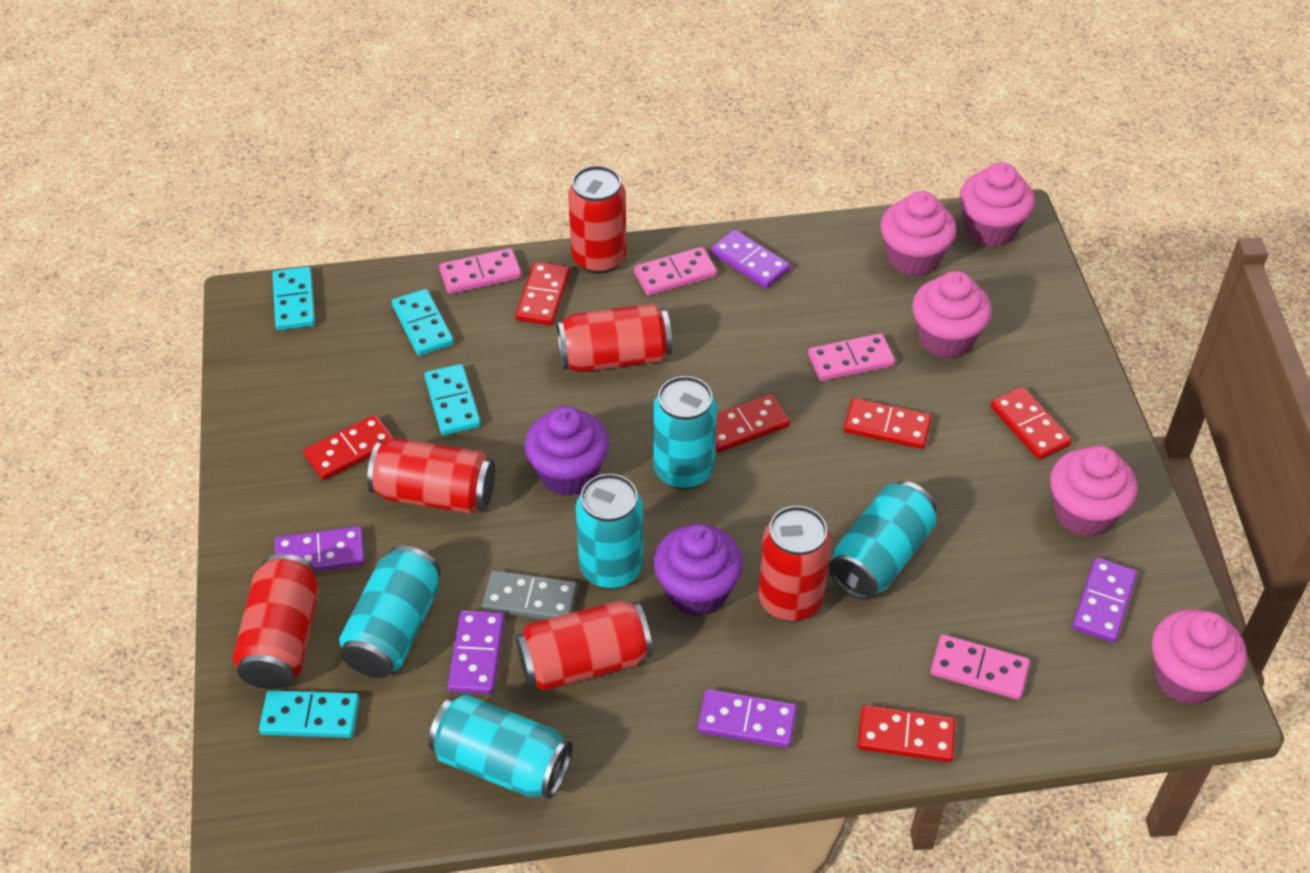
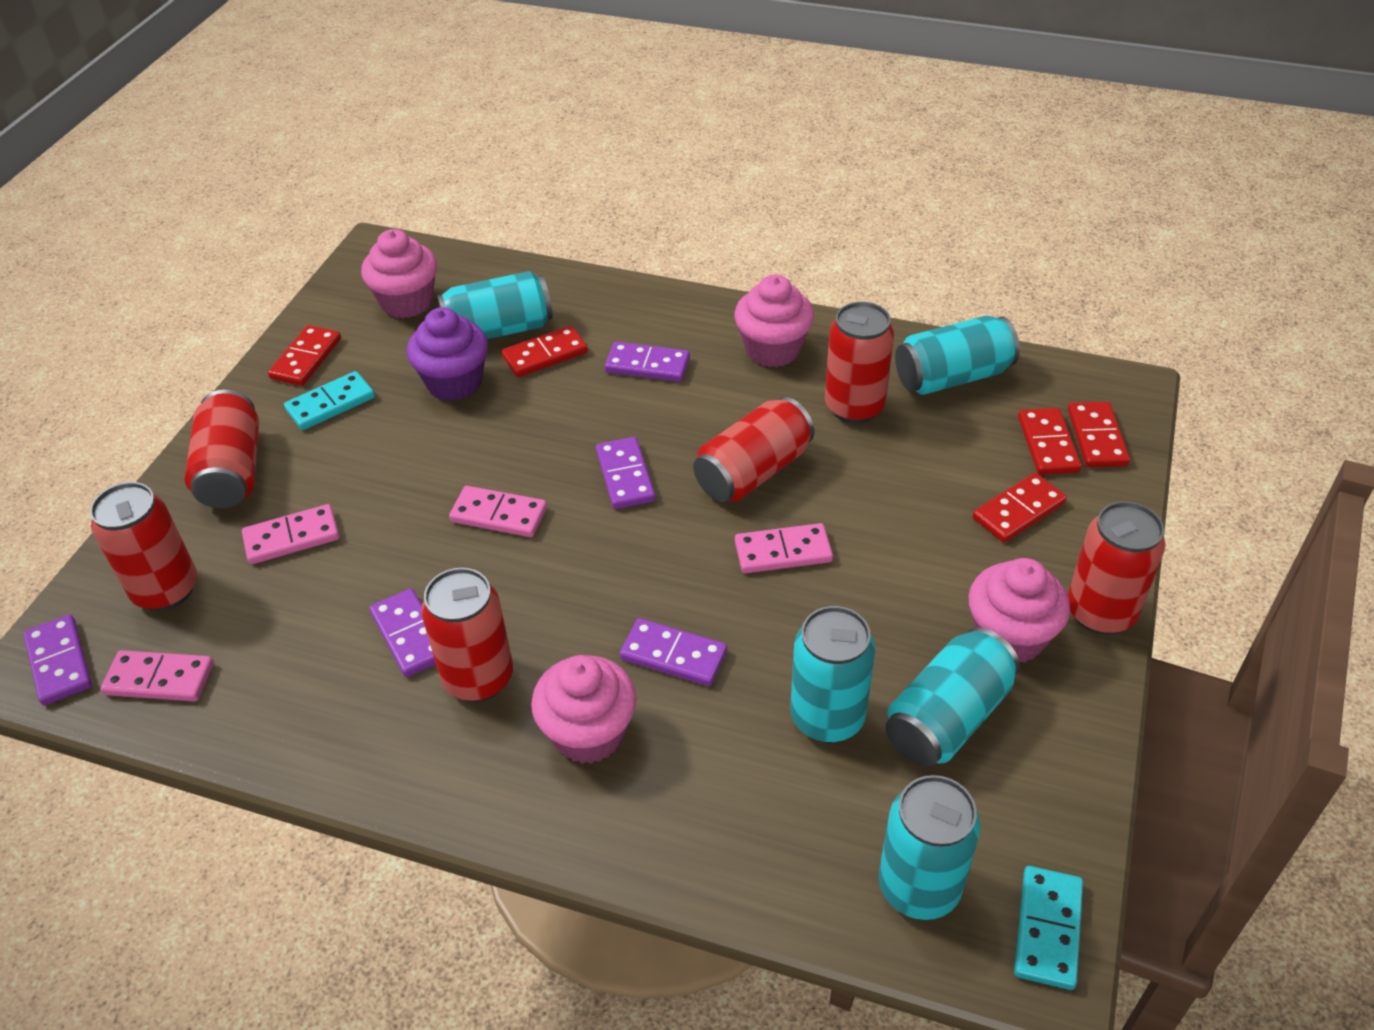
grey domino: [482,570,578,619] = 1 -> none = 0
pink cupcake: [880,191,957,276] [912,271,992,358] [959,162,1035,247] [1050,446,1138,537] [1152,609,1247,705] = 5 -> [361,229,437,318] [531,655,636,764] [734,275,814,367] [968,558,1070,663] = 4
purple cupcake: [525,406,609,496] [654,524,743,616] = 2 -> [407,307,488,401] = 1
red domino: [303,415,394,480] [516,262,570,325] [715,394,790,453] [844,398,932,449] [857,705,956,762] [990,387,1072,460] = 6 -> [268,325,341,386] [501,326,588,377] [973,473,1067,543] [1018,408,1082,475] [1068,402,1130,467] = 5
turquoise domino: [259,690,360,738] [273,267,315,330] [392,289,454,356] [424,364,481,435] = 4 -> [284,371,375,430] [1014,866,1083,990] = 2

